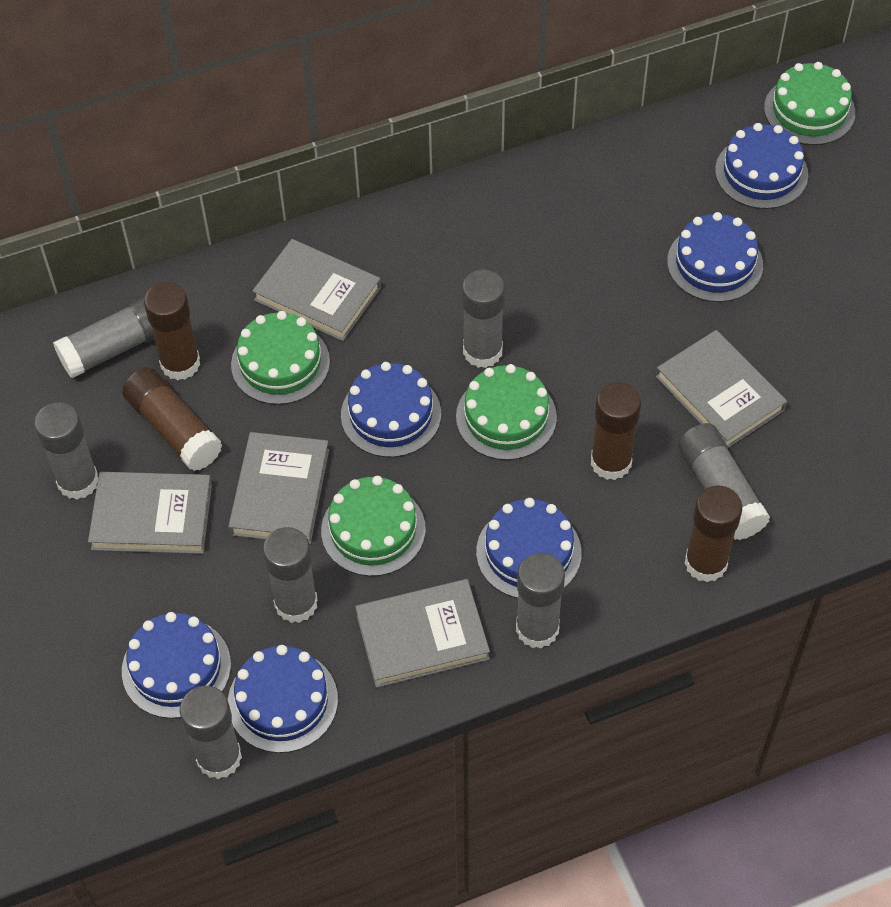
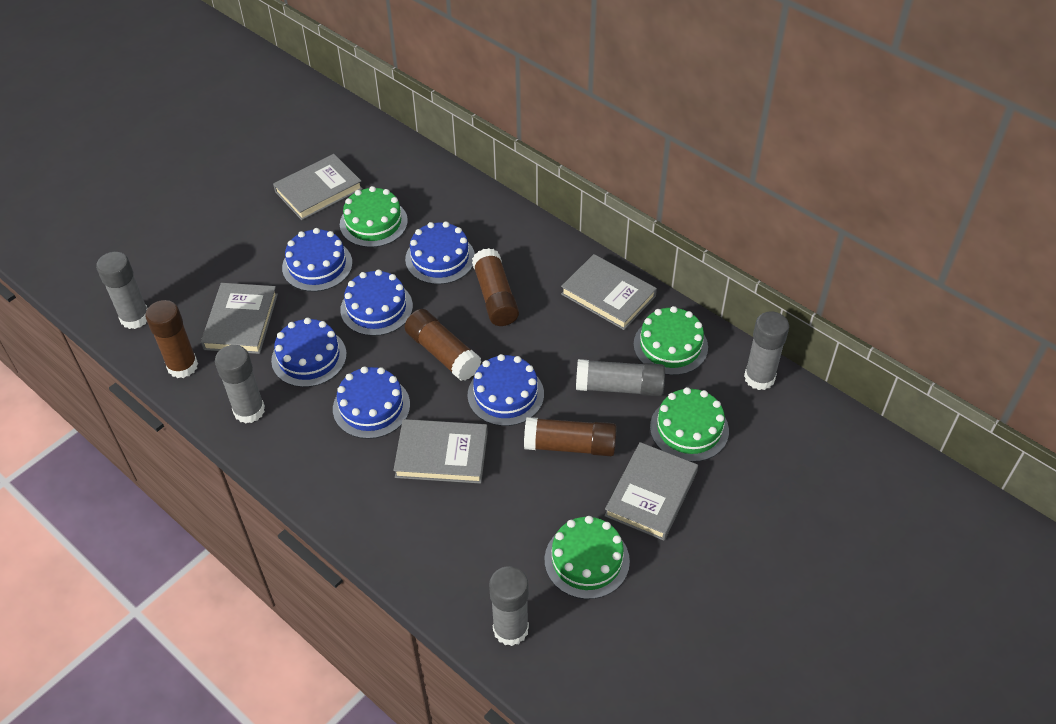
grey glue stick: [34,402,98,500] [53,297,154,378] [180,686,242,779] [263,527,318,623] [462,270,505,368] [516,553,565,648] [678,423,770,540] = 7 -> [96,252,148,329] [215,345,265,424] [489,566,529,646] [576,359,665,396] [744,311,789,390] = 5

